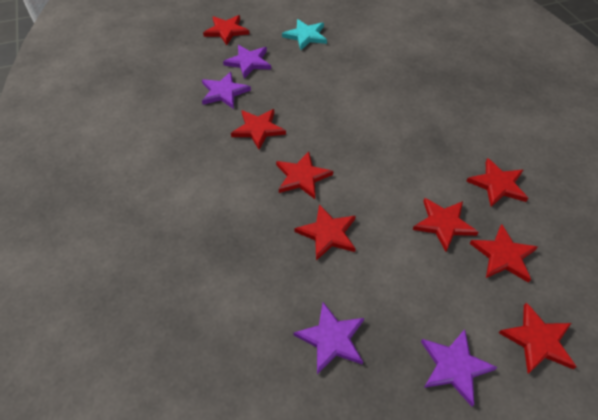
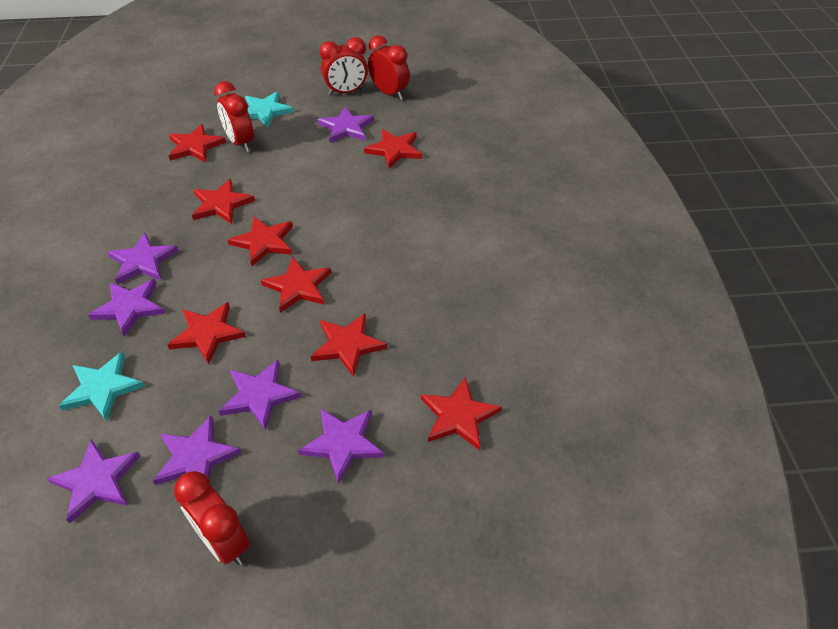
purple star: [202,72,251,109] [223,45,271,78] [293,302,364,374] [421,329,498,407] = 4 -> [47,439,140,524] [88,279,166,337] [107,233,179,284] [153,415,241,485] [219,360,302,431] [298,408,384,484] [318,107,374,143] = 7
red clock: none = 0 -> [174,471,250,565] [214,81,254,152] [319,37,368,95] [368,35,409,100] = 4
turquoise star: [282,19,327,51] = 1 -> [59,351,145,421] [245,92,294,127] = 2

